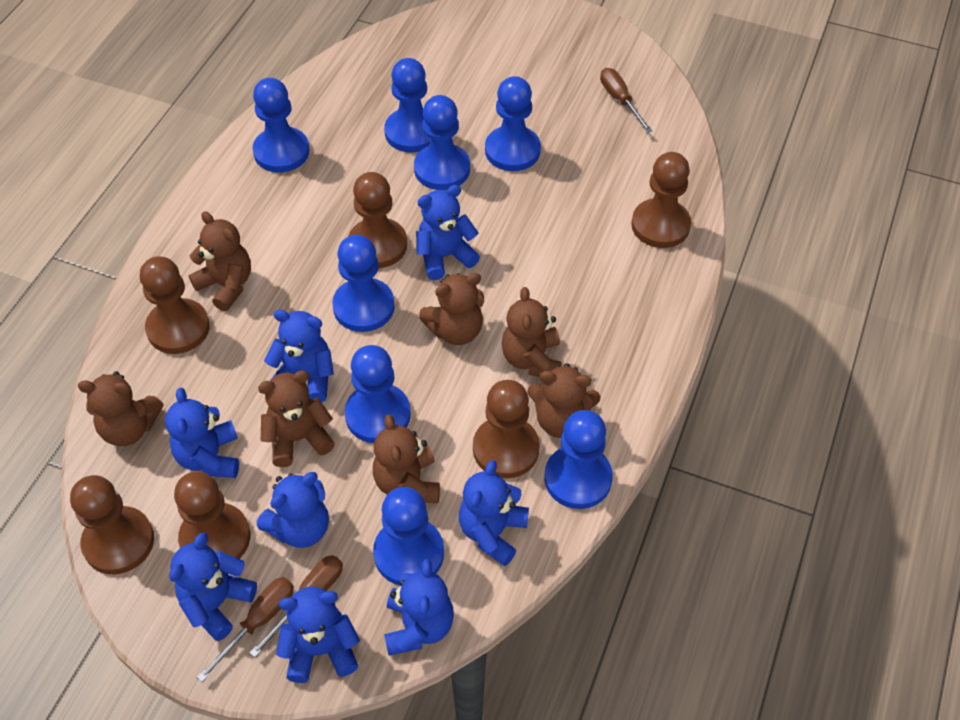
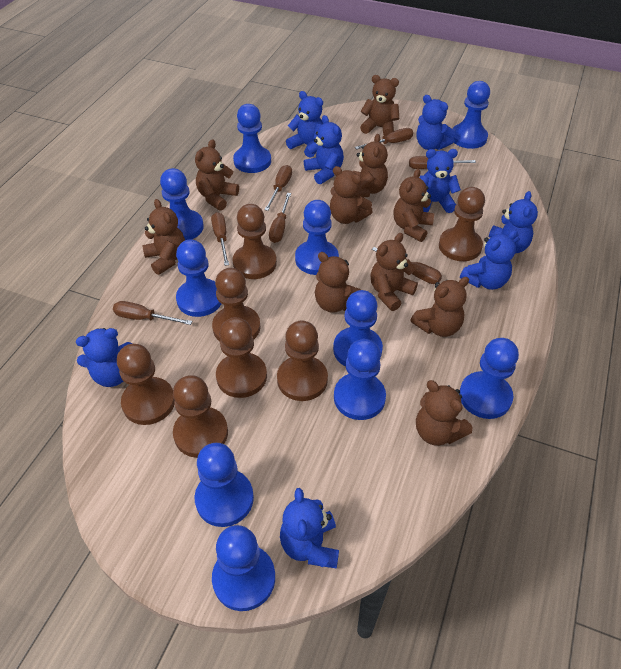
blue pawn: [253,78,310,173] [332,235,395,332] [345,345,411,443] [373,487,444,585] [384,58,430,152] [414,95,470,190] [485,76,541,171] [544,410,613,509] = 8 -> [160,168,204,240] [176,239,221,317] [195,443,254,527] [212,525,275,611] [233,104,271,173] [295,200,339,275] [333,290,383,367] [334,339,386,420] [452,81,490,149] [459,338,519,419] = 10
brown pawn: [70,475,154,574] [140,256,210,354] [174,471,250,559] [348,172,407,268] [473,380,540,478] [631,152,691,248] = 6 -> [117,344,175,425] [173,375,228,458] [212,268,261,342] [216,317,267,398] [232,204,277,279] [277,320,328,401] [439,187,485,261] = 7
brown screwdriver: [197,577,294,682] [250,555,343,657] [600,68,652,133] = 3 -> [113,301,192,325] [211,212,229,266] [264,165,292,211] [269,193,291,243] [355,128,413,149] [372,247,442,284] [409,156,476,169] = 7
brown teddy bear: [78,371,163,446] [188,211,251,311] [258,370,335,467] [373,414,440,503] [419,273,484,345] [502,287,562,377] [527,363,601,438] = 7 -> [142,199,185,275] [195,139,239,211] [315,252,361,313] [330,166,373,224] [353,134,388,197] [360,75,399,136] [371,233,418,311] [394,169,434,242] [410,277,469,337] [416,380,472,446] = 10

